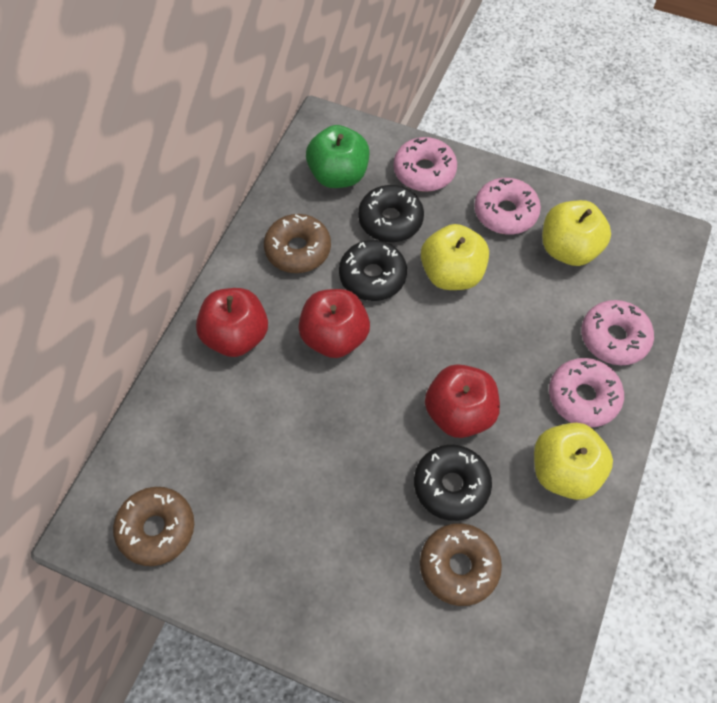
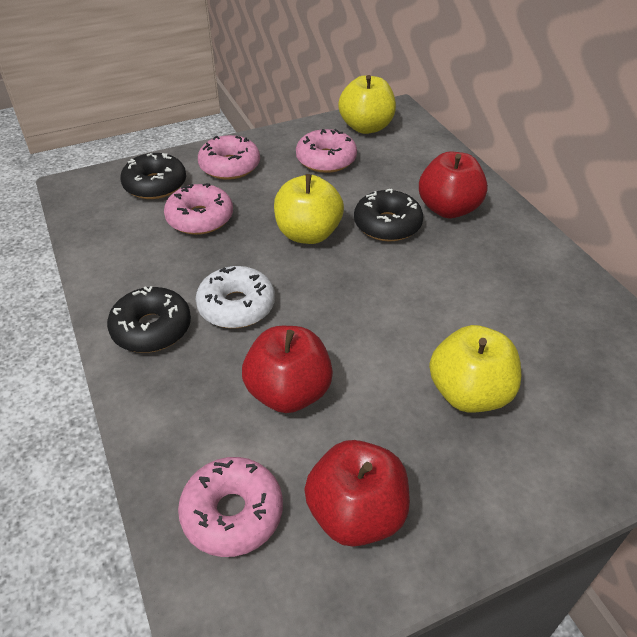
brown donut: [113,487,194,566] [264,214,331,273] [420,523,502,606] = 3 -> none = 0
green apple: [306,125,370,188] = 1 -> none = 0
white donut: none = 0 -> [195,266,275,328] = 1

